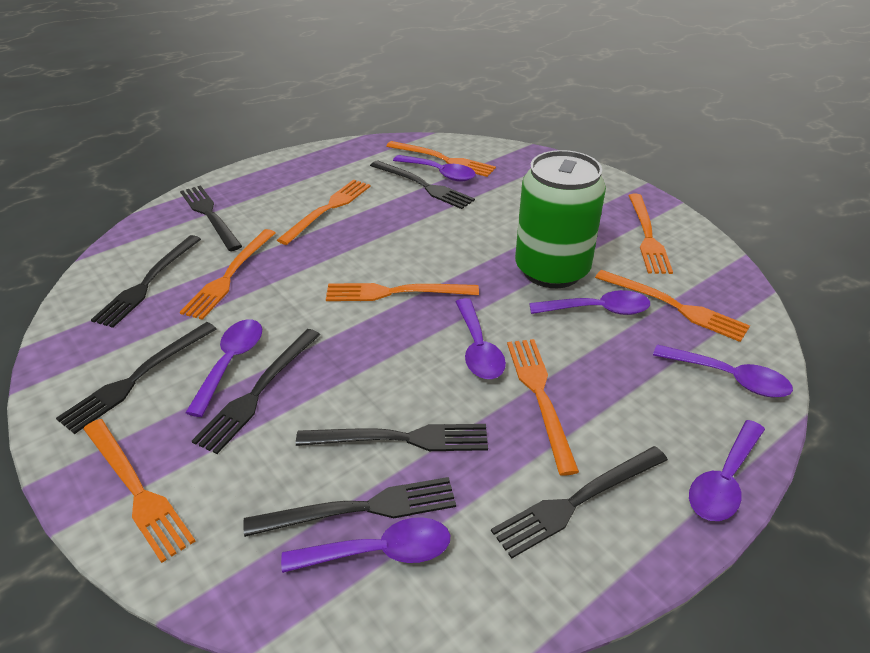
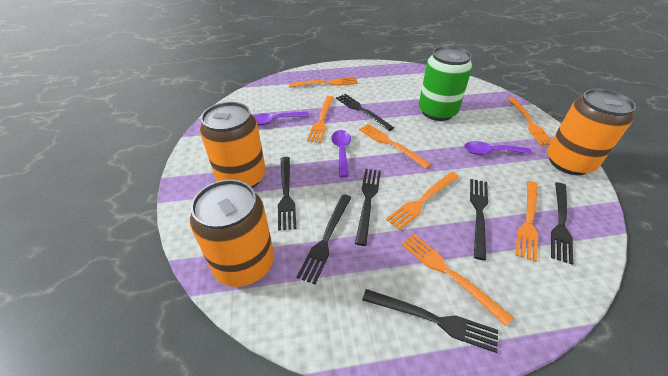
black fork: [56,322,216,434] [91,235,201,328] [180,185,242,251] [192,329,320,454] [243,477,456,537] [296,424,488,451] [370,160,475,209] [491,446,668,558] = 8 -> [278,157,296,231] [297,194,351,284] [336,94,394,131] [355,169,381,246] [362,289,498,353] [470,179,488,261] [551,182,574,265] = 7
orange can: none = 0 -> [190,179,274,287] [200,102,266,188] [547,89,636,175] = 3
orange fork: [84,419,195,563] [180,229,276,320] [277,180,371,245] [326,283,479,301] [386,141,496,177] [507,339,579,476] [595,270,750,342] [628,194,673,274] = 8 -> [289,77,358,87] [307,96,334,143] [359,124,431,169] [386,172,459,230] [401,234,513,326] [508,97,552,145] [515,181,538,262] = 7
purple spoon: [185,319,262,417] [281,517,450,573] [393,155,476,182] [456,298,506,379] [529,290,650,315] [653,344,793,398] [689,420,765,521] = 7 -> [254,112,309,125] [331,130,351,177] [464,141,532,155] = 3

